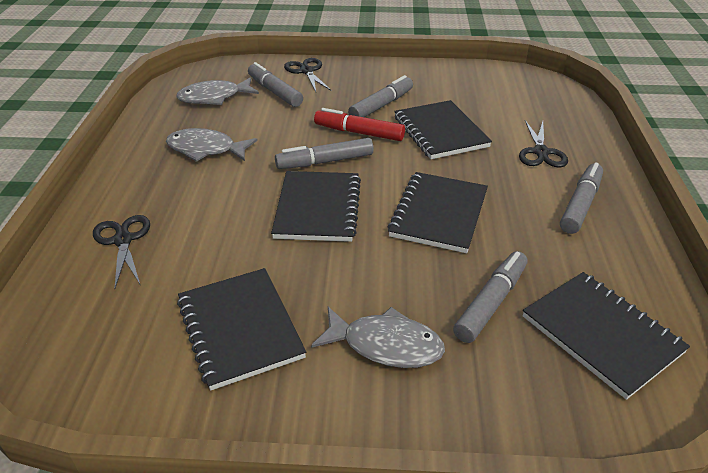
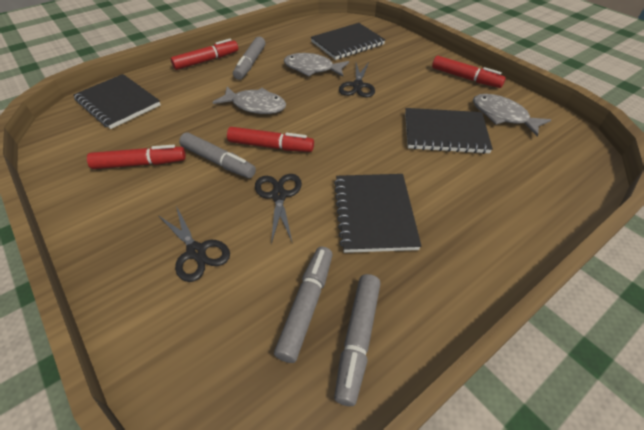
black notebook: [177,268,306,391] [271,171,361,242] [388,172,488,253] [394,100,492,159] [523,272,690,400] = 5 -> [73,74,161,129] [311,23,385,60] [334,174,421,253] [405,108,493,154] = 4
grey marker: [248,62,303,107] [275,138,374,169] [348,75,413,117] [453,251,527,343] [560,162,603,234] = 5 -> [179,133,256,178] [233,37,265,80] [274,247,333,363] [334,274,381,406] = 4
red marker: [314,108,405,141] = 1 -> [87,145,186,169] [171,39,238,70] [227,127,314,152] [432,56,506,88] = 4

